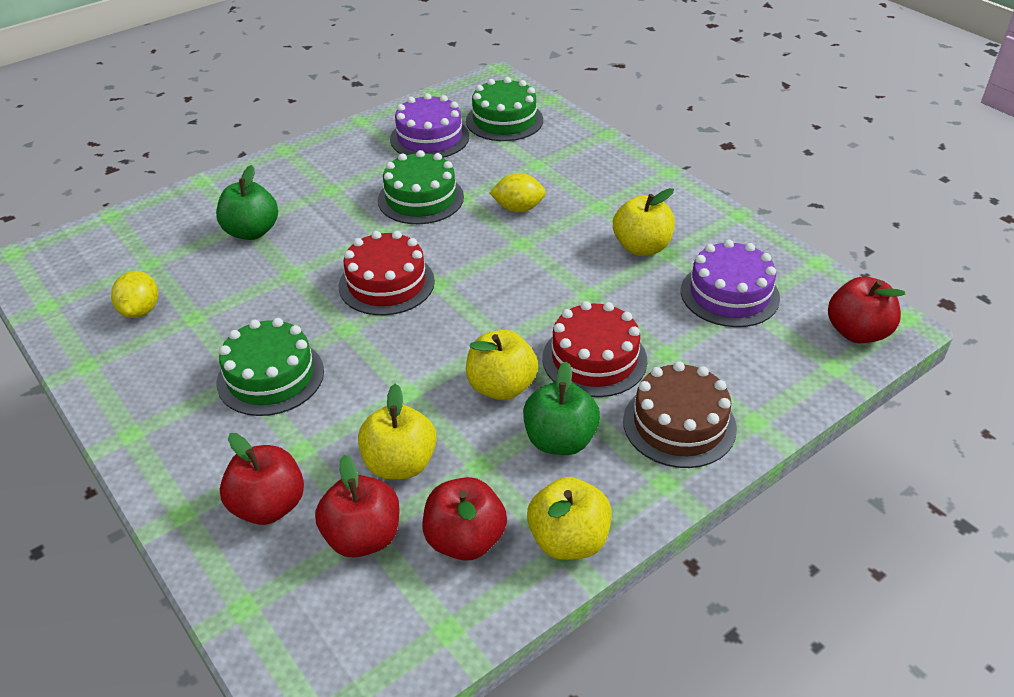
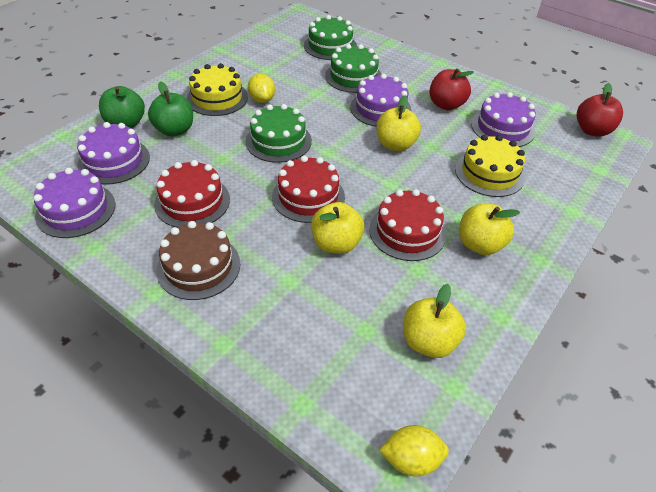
purple cake: [390,93,469,158] [681,240,780,327] = 2 -> [33,168,115,238] [77,122,150,185] [350,74,412,127] [471,92,536,147] = 4
red apple: [220,433,304,525] [315,455,400,558] [422,477,507,561] [828,277,905,343] = 4 -> [429,68,474,110] [577,83,623,137] = 2
red cake: [339,231,435,315] [542,301,647,397] = 2 -> [154,160,230,227] [272,156,345,223] [369,189,446,261] = 3
yellow cake: none = 0 -> [187,63,248,116] [455,135,525,197] = 2

